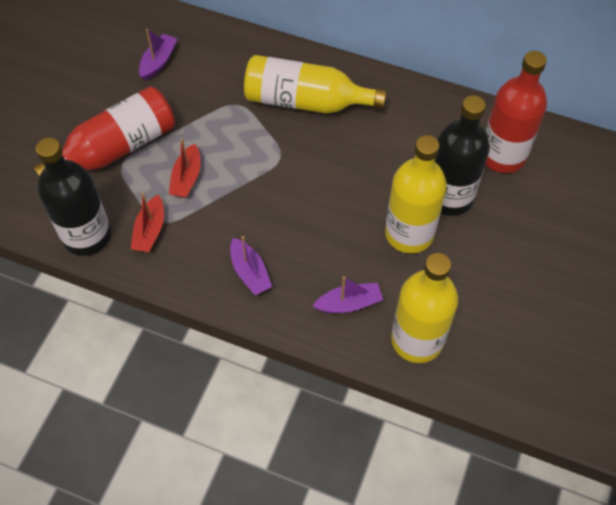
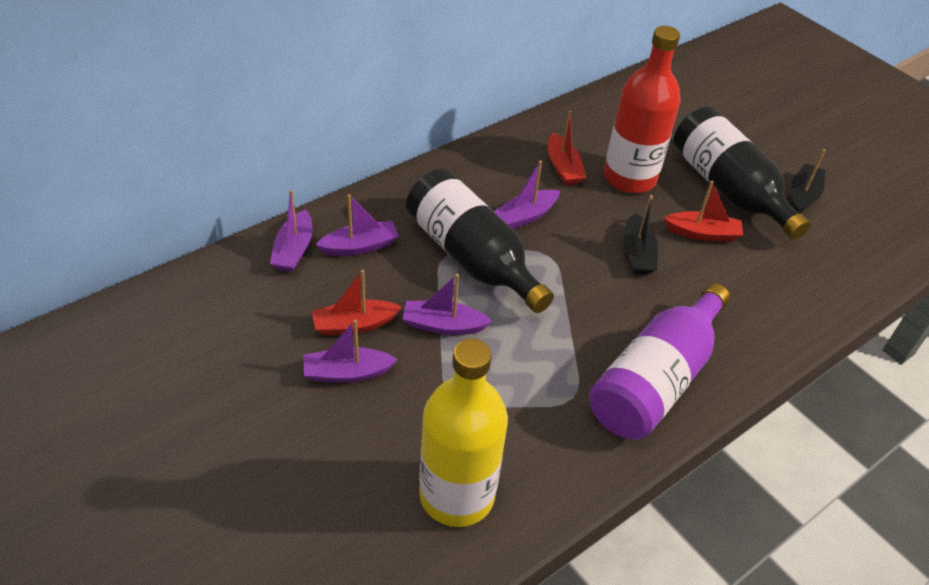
black boat: none = 0 -> [624,195,658,274] [791,149,826,214] = 2
purple boat: [139,29,177,81] [230,236,272,295] [313,276,383,313] = 3 -> [270,190,313,272] [303,319,398,383] [315,194,399,256] [403,274,492,335] [493,161,560,229] = 5
purple bottle: none = 0 -> [589,283,730,440] = 1
red boat: [131,192,164,252] [169,138,200,198] = 2 -> [312,270,402,336] [548,111,586,185] [664,181,743,242] = 3
red bottle: [33,86,175,178] [485,51,547,173] = 2 -> [604,26,681,193] = 1
yellow bottle: [244,55,387,114] [385,135,447,253] [391,253,458,363] = 3 -> [419,339,508,527] = 1

